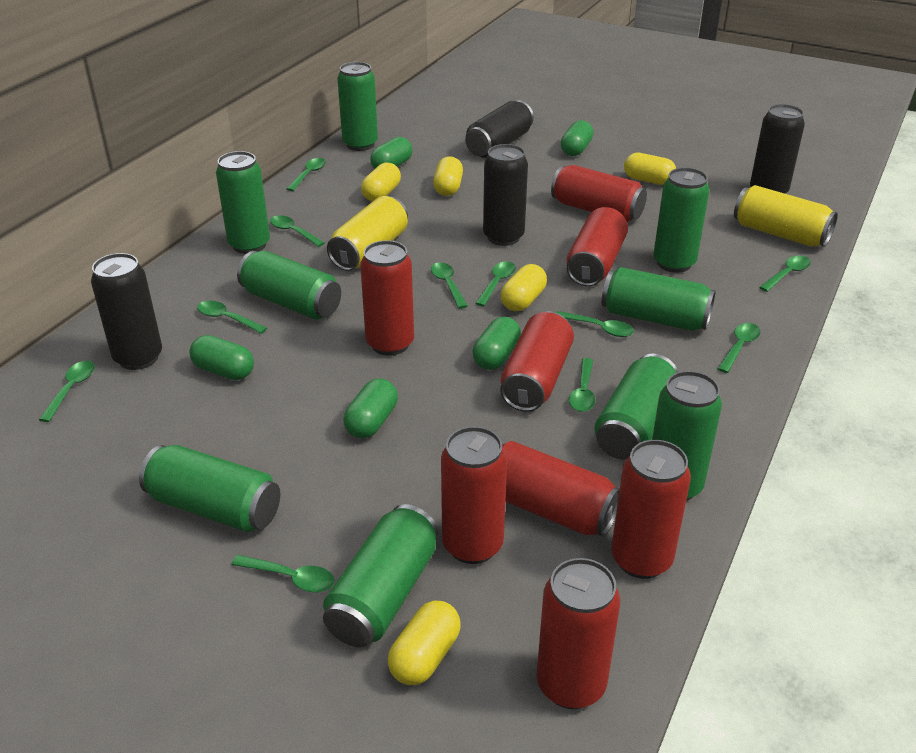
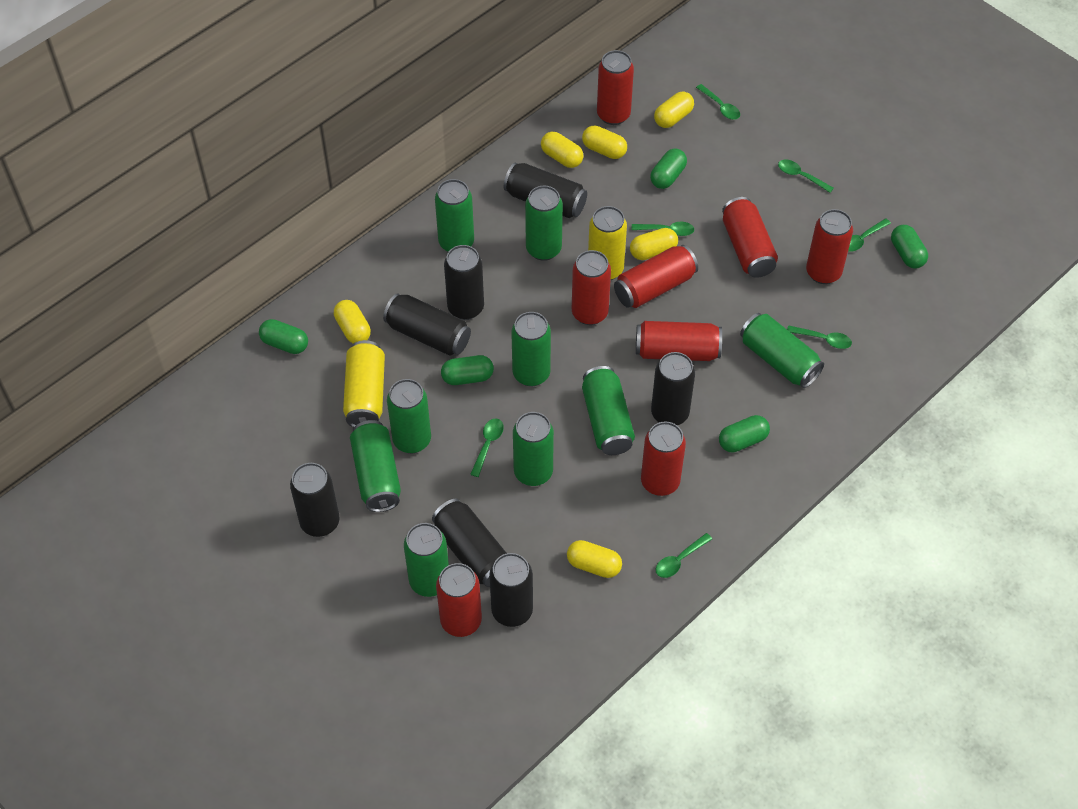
black can: [91,253,162,370] [465,100,534,158] [483,144,528,246] [750,104,805,193] = 4 -> [290,463,339,537] [383,293,471,355] [432,499,507,587] [444,245,484,320] [489,553,533,627] [504,163,587,218] [651,352,695,425] = 7
green spoon: [39,361,95,422] [197,301,267,334] [231,555,335,593] [270,215,325,247] [287,158,326,191] [431,262,468,309] [475,261,516,306] [556,311,634,337] [569,358,595,412] [718,323,760,373] [759,256,811,292] = 11 -> [470,419,504,477] [631,222,694,236] [655,533,712,578] [696,84,740,120] [778,160,834,193] [787,325,852,349] [848,218,891,252] = 7
yellow capsule: [361,163,401,201] [388,600,461,685] [433,156,463,196] [501,264,547,311] [624,153,676,185] = 5 -> [334,300,371,344] [541,132,584,168] [567,540,622,578] [582,126,627,159] [630,228,678,260] [654,91,694,128] = 6

